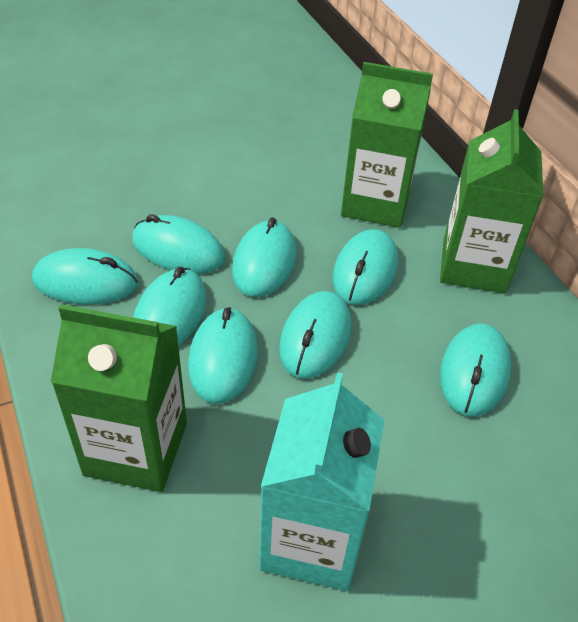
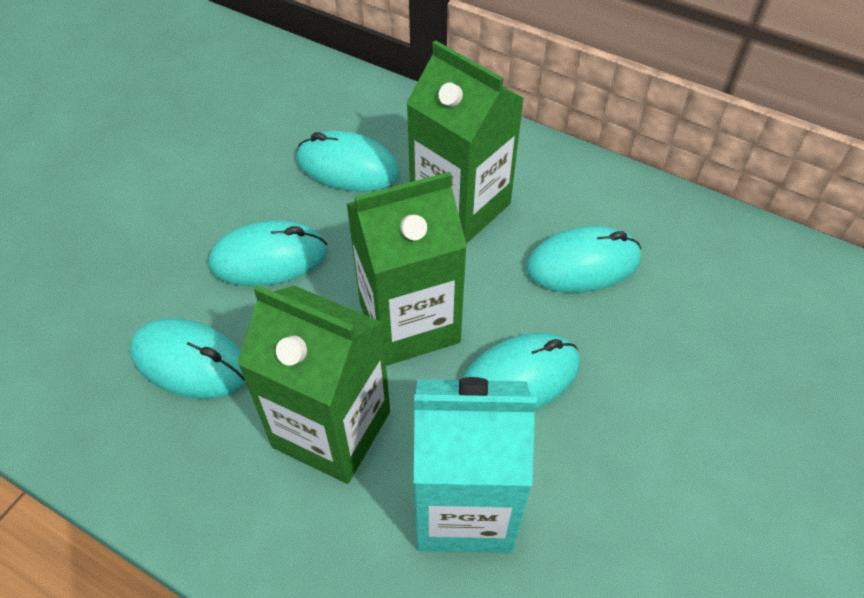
turquoise mouse: [32,248,138,305] [132,214,225,274] [133,267,207,345] [188,307,258,404] [232,217,296,297] [279,291,351,379] [332,229,398,305] [440,323,511,417] = 8 -> [130,318,246,399] [208,220,327,286] [296,131,400,192] [463,333,580,409] [526,226,641,293] = 5

